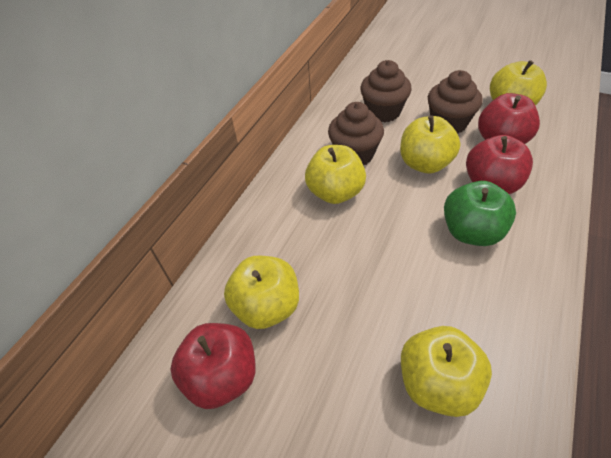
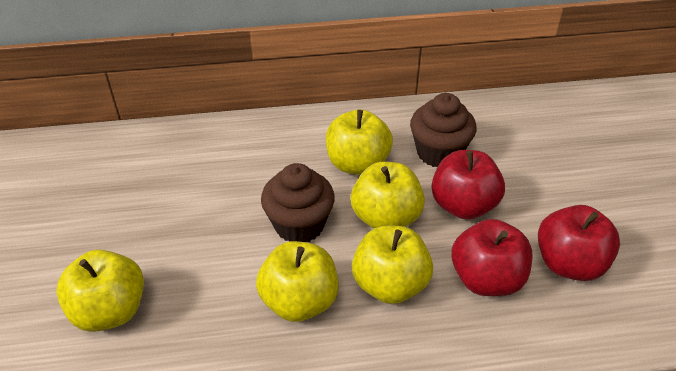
brown cupcake: [328,102,384,165] [360,60,412,122] [428,70,483,134] = 3 -> [261,163,335,242] [410,93,476,167] = 2
green apple: [444,181,516,246] = 1 -> none = 0

